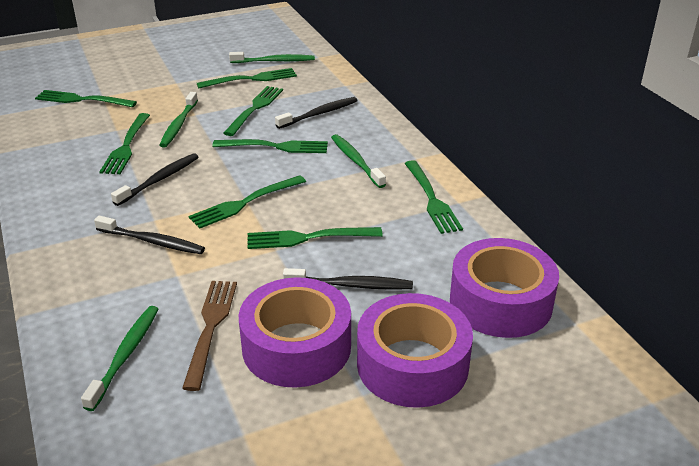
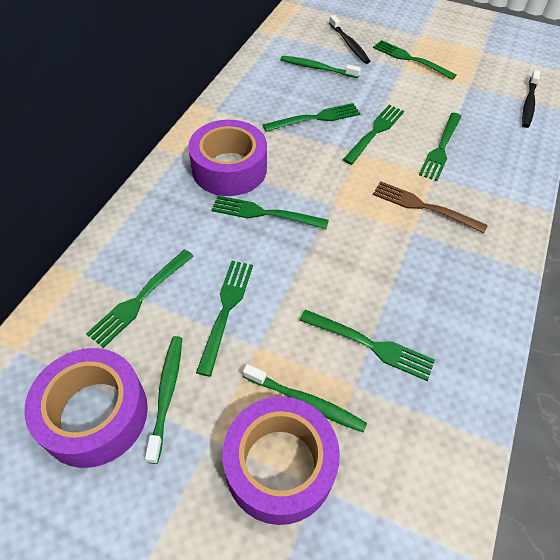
black toothbrush: [94,216,205,254] [111,153,199,206] [275,97,358,129] [283,268,413,290] = 4 -> [329,15,370,64] [522,70,540,128] = 2
green toothbrush: [81,306,159,411] [159,92,198,148] [229,52,315,63] [331,134,386,188] = 4 -> [145,336,182,464] [243,364,367,433] [281,56,361,78] = 3

